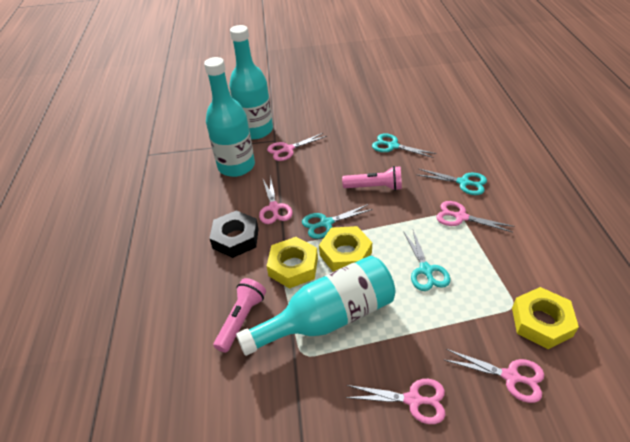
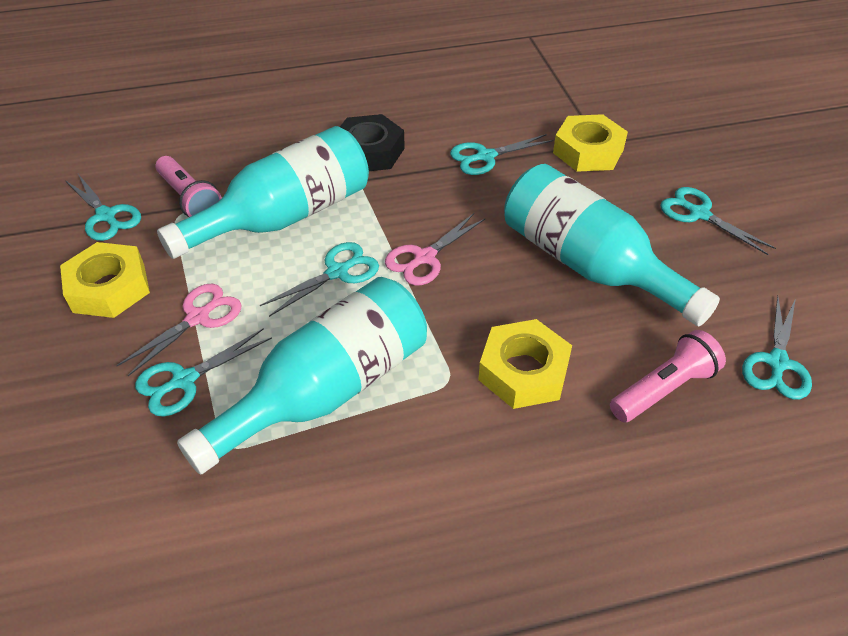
pink scissors: [259,178,293,224] [267,133,327,161] [345,379,445,424] [436,201,514,232] [445,349,544,403] = 5 -> [116,284,242,376] [385,213,486,286] = 2
turquoise scissors: [302,204,373,239] [372,134,436,158] [403,230,450,291] [418,169,487,195] = 4 -> [66,174,141,241] [135,328,272,417] [260,242,379,317] [450,134,553,175] [660,187,776,255] [742,295,812,399] = 6

